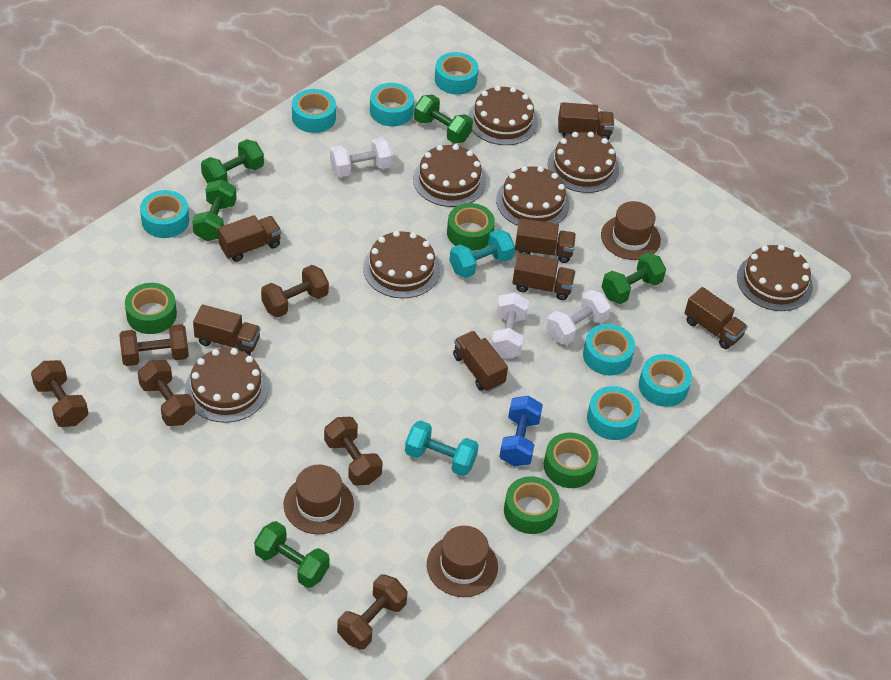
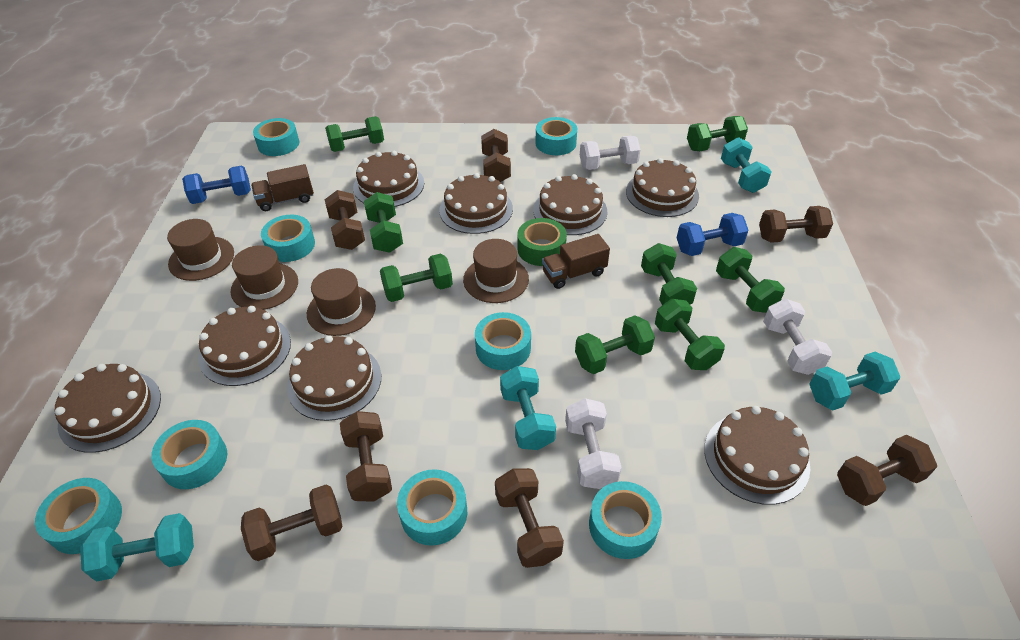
blue dumbbell: [499,396,543,466] = 1 -> [182,166,251,204] [677,213,748,256] = 2
brown cake: [185,348,268,423] [363,231,440,298] [413,144,486,207] [468,86,538,145] [496,166,570,226] [547,132,619,193] [737,245,813,311] = 7 -> [55,364,161,453] [199,306,291,386] [287,335,381,421] [353,151,424,207] [439,173,513,234] [533,174,607,235] [626,158,699,217] [704,406,810,505] = 8
brown dumbbell: [31,360,89,427] [119,324,189,366] [138,360,195,426] [261,265,329,317] [324,417,383,486] [337,575,407,650] = 6 -> [241,485,343,561] [324,190,365,250] [340,411,392,502] [481,129,511,182] [495,468,564,568] [759,206,833,243] [837,435,937,506] = 7
brown hat: [283,465,354,534] [427,526,498,597] [601,201,661,260] = 3 -> [167,219,234,281] [230,245,298,310] [307,268,376,336] [463,239,529,303] = 4
brown truck: [193,305,261,355] [218,215,281,262] [453,331,508,392] [512,253,576,300] [515,218,576,263] [558,102,614,140] [684,287,748,349] = 7 -> [251,164,314,211] [542,234,610,289] = 2
green dumbbell: [192,179,237,241] [201,139,264,184] [254,521,330,588] [414,95,473,144] [602,252,666,304] = 5 -> [325,116,384,152] [364,192,403,253] [380,254,453,302] [575,315,655,374] [641,243,697,305] [655,299,725,370] [687,116,748,151] [716,247,785,313] = 8
green tape: [125,283,177,334] [447,203,495,251] [504,476,560,534] [544,432,599,488] = 4 -> [517,218,567,266] = 1
turquoise dumbbell: [405,420,479,476] [449,229,515,278] = 2 -> [80,513,194,581] [500,366,556,450] [721,137,772,193] [809,352,900,410] = 4
turquoise tape: [140,190,189,238] [292,89,336,133] [370,83,414,126] [435,52,479,95] [583,324,635,376] [587,386,641,440] [639,354,692,407] = 7 -> [35,478,122,554] [151,420,227,489] [253,118,299,156] [261,215,315,262] [397,469,467,545] [475,312,531,370] [535,117,577,155] [589,481,662,559] = 8

